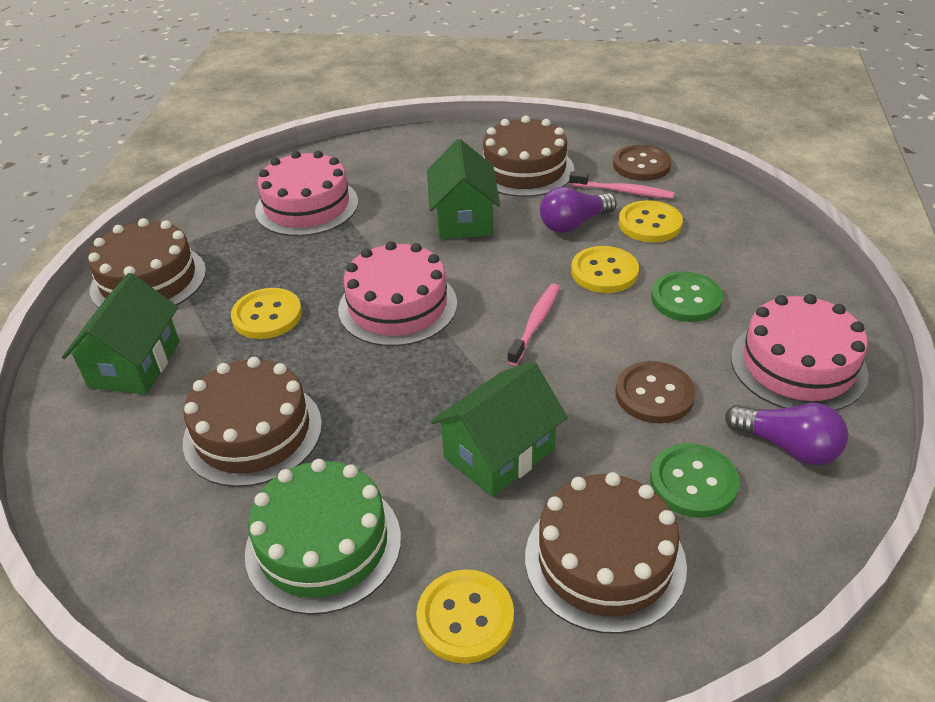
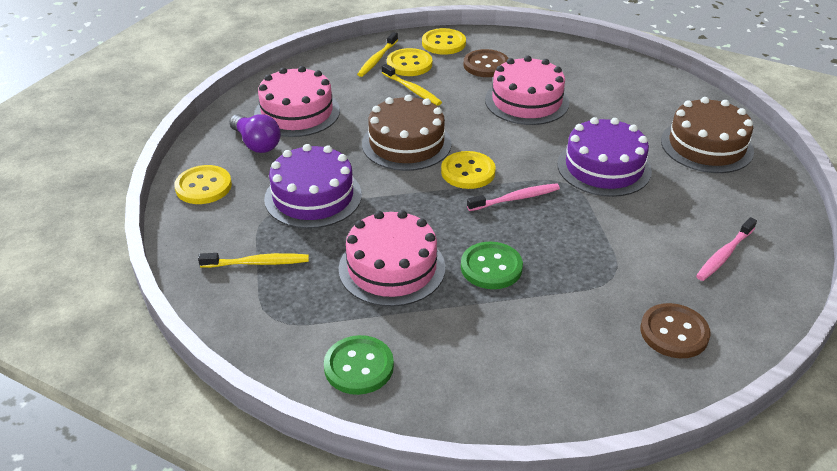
brown cake: [88,218,206,308] [183,357,322,487] [482,116,574,197] [525,472,687,634] = 4 -> [362,95,452,171] [661,97,754,173] = 2
green cake: [245,459,401,615] = 1 -> none = 0
green house: [62,273,180,394] [427,139,500,239] [430,361,568,497] = 3 -> none = 0
purple cake: none = 0 -> [264,144,362,229] [557,117,652,197] = 2
purple light bulb: [540,186,617,233] [725,403,848,465] = 2 -> [229,114,281,153] = 1
yellow toothbrush: none = 0 -> [198,253,309,268] [357,32,398,77] [382,64,442,106] = 3

